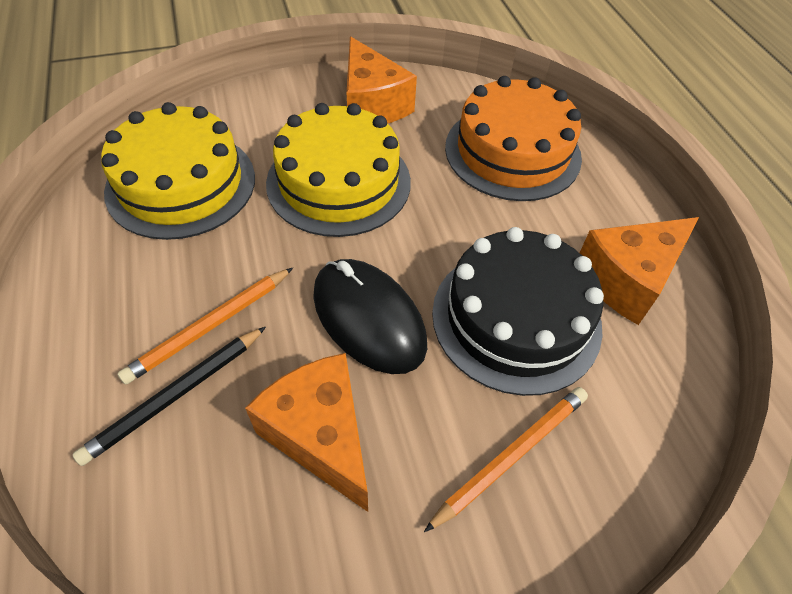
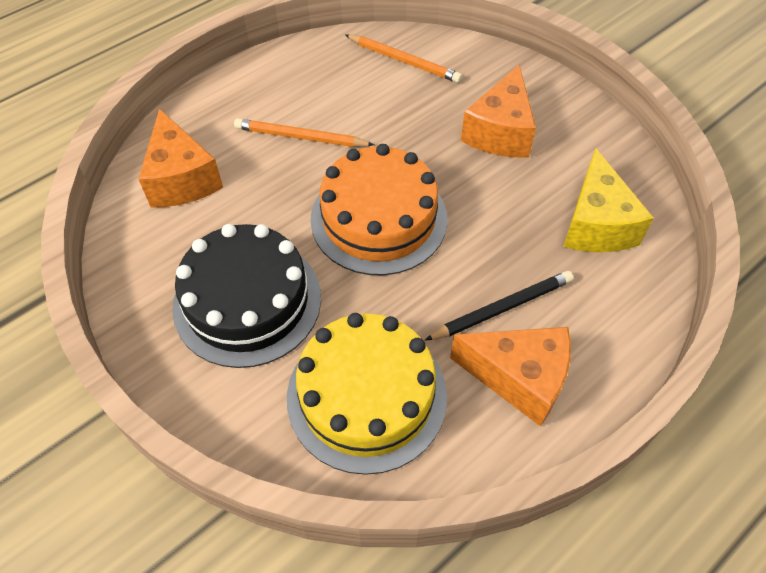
black mouse: [313,259,427,374] = 1 -> none = 0
yellow cake: [101,102,255,240] [266,103,411,237] = 2 -> [287,313,447,475] = 1
yellow cheese: none = 0 -> [563,148,654,252] = 1

